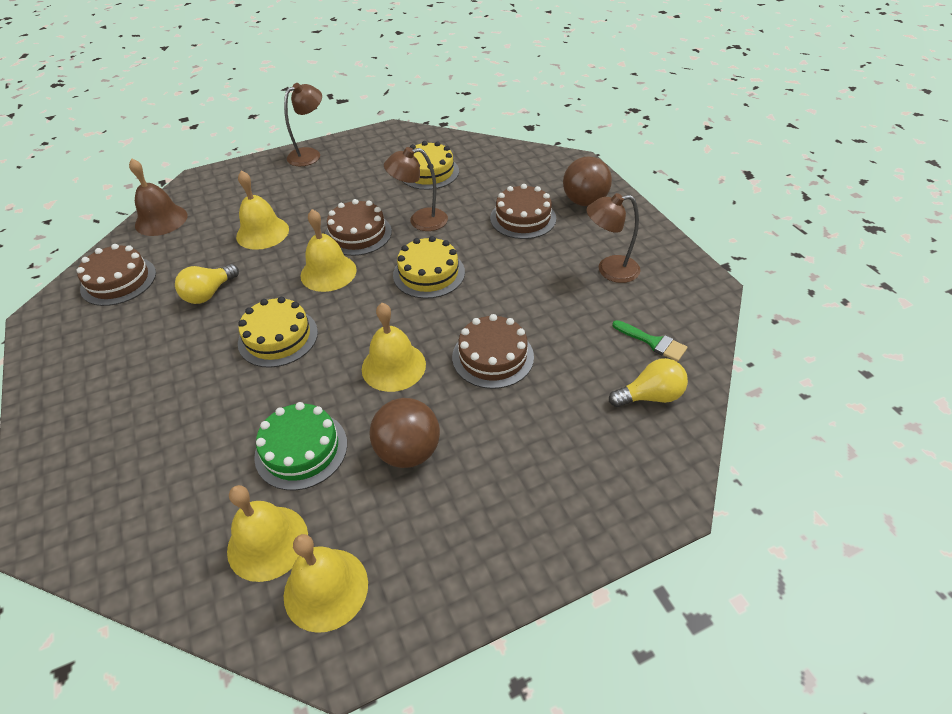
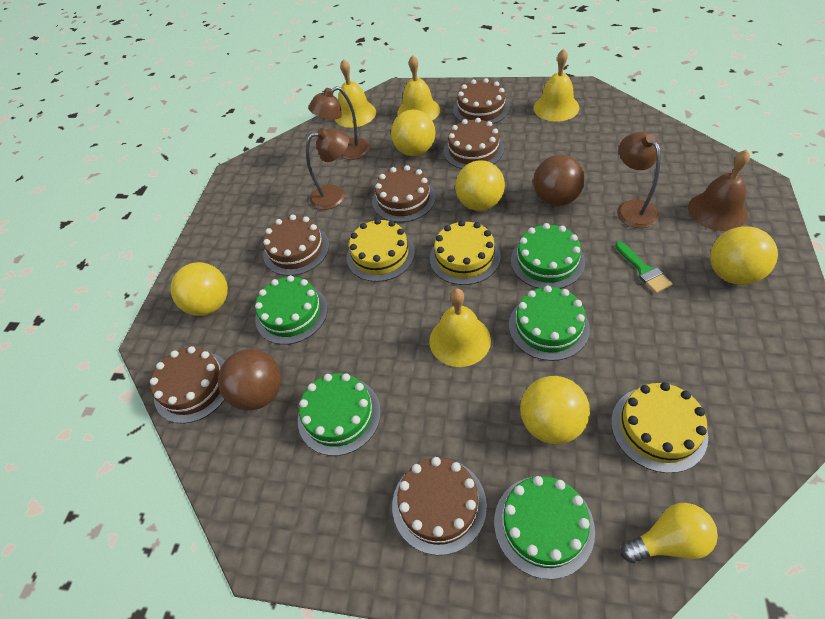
brown cake: [77,244,156,306] [325,199,392,256] [452,314,534,389] [490,184,556,239] = 4 -> [150,346,225,424] [263,215,329,276] [372,165,436,222] [392,457,487,555] [444,118,504,169] [453,78,510,124] = 6
green cake: [254,402,347,490] = 1 -> [255,275,328,345] [298,373,381,456] [494,476,595,579] [509,286,590,361] [511,223,585,289] = 5
yellow ball: none = 0 -> [171,262,228,316] [391,109,436,156] [455,160,505,211] [520,376,590,444] [710,226,778,285] = 5
yellow bell: [227,485,308,582] [236,170,289,250] [284,534,368,633] [300,209,357,292] [362,303,426,392] = 5 -> [335,59,376,128] [397,55,440,121] [429,289,491,367] [533,49,579,122] = 4
yellow light bulb: [175,264,239,304] [609,358,688,407] = 2 -> [621,503,718,563] = 1

